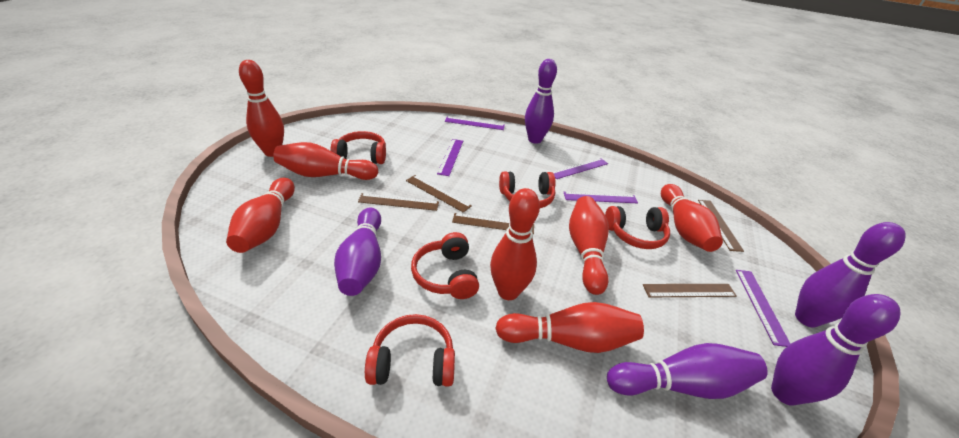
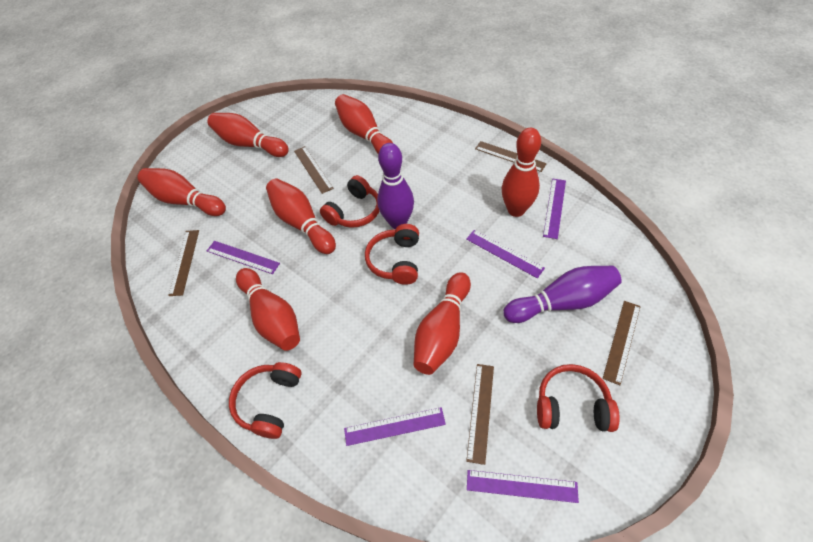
purple bowling pin: [334,207,381,296] [525,59,557,144] [607,343,768,399] [771,294,900,406] [795,222,906,328] = 5 -> [377,143,414,229] [503,266,622,323] = 2
red headphones: [330,131,386,164] [365,314,455,387] [411,232,479,299] [499,171,556,208] [605,206,670,249] = 5 -> [229,362,302,439] [320,175,380,228] [365,224,419,285] [537,364,620,432] = 4

